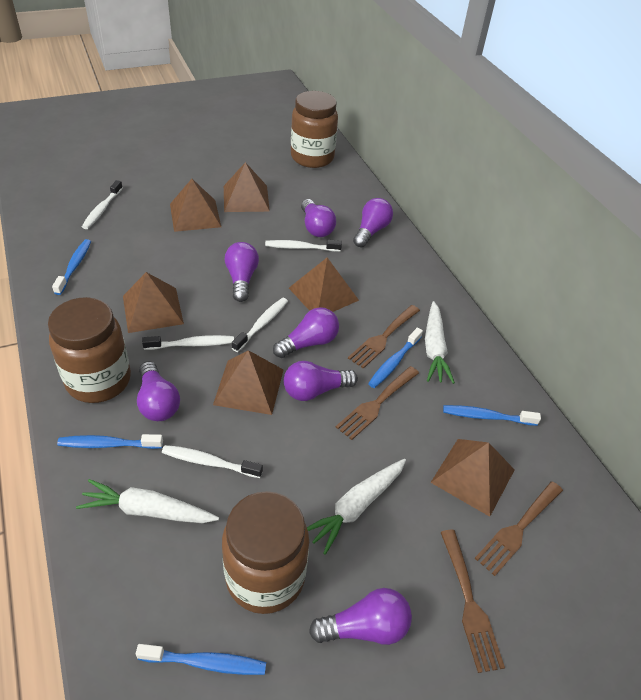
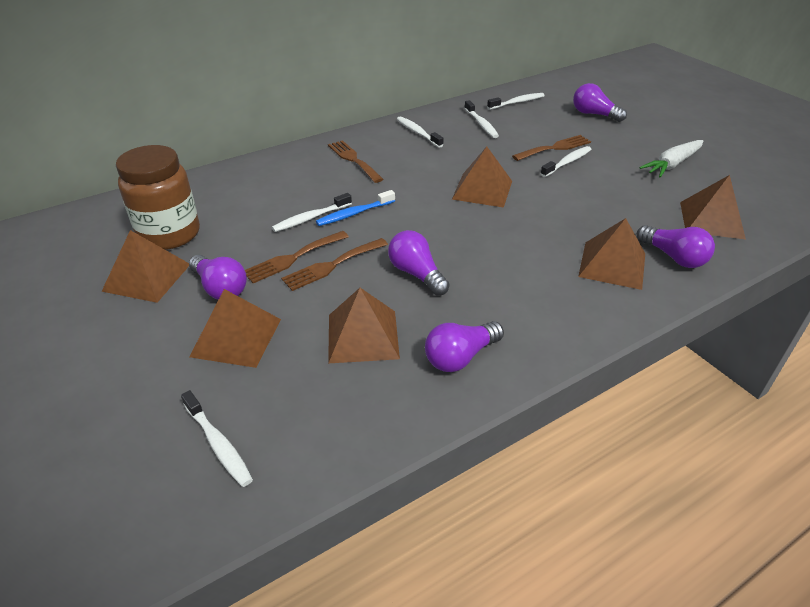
blue toothbrush: [52,239,91,295] [57,434,163,449] [136,644,266,675] [368,327,423,388] [443,405,541,426] = 5 -> [316,190,395,226] = 1
brown jar: [48,297,131,403] [222,491,309,614] [291,91,338,168] = 3 -> [116,145,200,250] = 1
purple light bulb: [137,361,180,421] [225,242,259,302] [273,307,339,358] [284,361,358,401] [301,199,336,237] [309,588,412,645] [353,198,393,247] = 7 -> [189,255,247,300] [388,230,450,296] [425,321,504,372] [573,83,627,122] [637,225,715,268] = 5
white carrot: [76,479,219,523] [307,459,406,555] [425,301,455,384] = 3 -> [639,140,703,178] = 1
white toothbrush: [82,180,123,229] [142,335,234,350] [162,445,263,478] [232,298,288,352] [265,240,342,252] = 5 -> [181,390,253,487] [272,193,352,232] [397,117,444,148] [464,100,499,138] [487,93,545,110] [540,146,591,177] = 6

